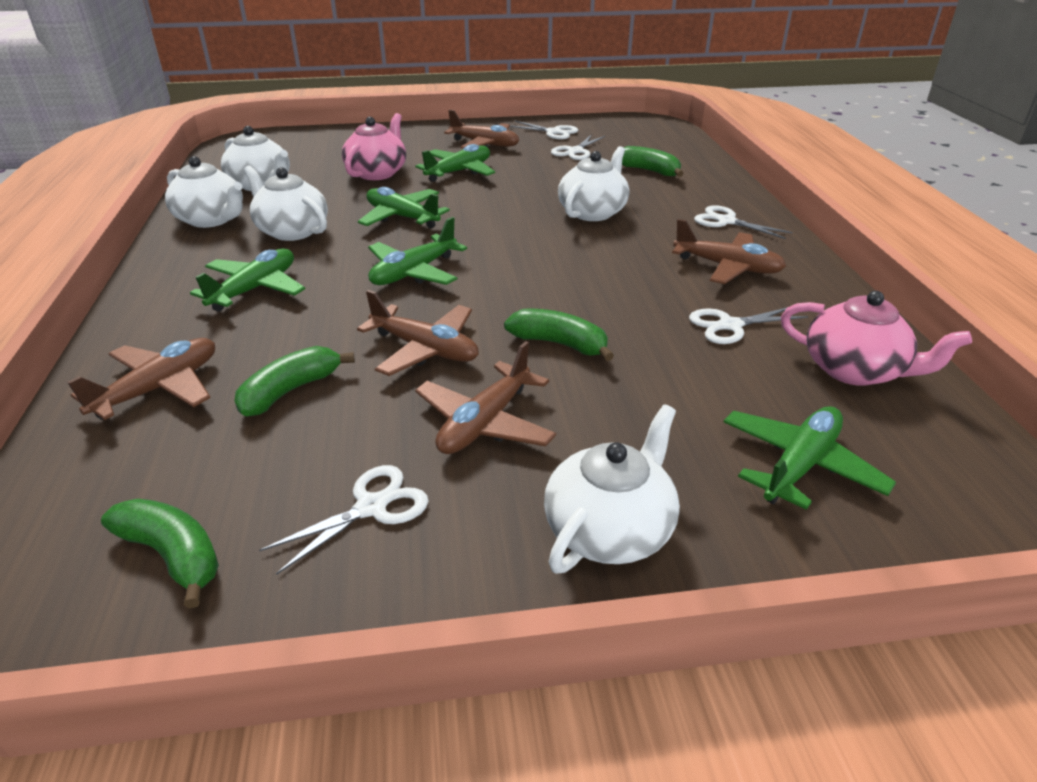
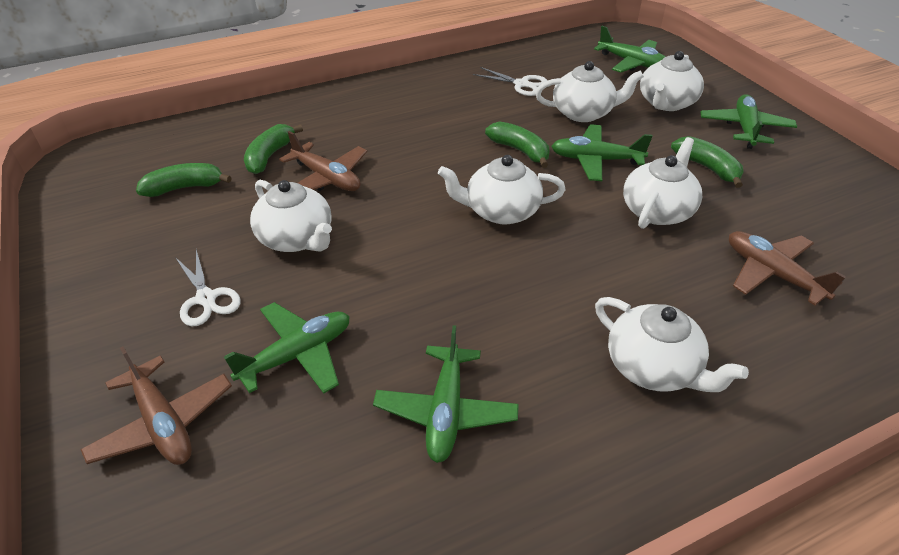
brown plane: [67,338,215,420] [357,290,479,376] [415,341,556,454] [444,110,519,149] [672,219,786,284] = 5 -> [80,346,232,465] [279,131,367,191] [729,231,846,306] = 3
pink teapot: [342,113,406,180] [781,291,972,386] = 2 -> none = 0
white scissors: [259,465,429,575] [510,121,578,139] [551,134,605,160] [689,308,808,344] [694,205,793,239] = 5 -> [175,249,241,326] [473,67,548,96] = 2
white teapot: [165,156,243,228] [221,126,290,191] [244,166,328,241] [544,404,680,574] [558,146,629,221] = 5 -> [250,180,332,252] [438,155,566,225] [535,61,644,122] [595,297,749,392] [623,137,702,229] [640,51,704,111] = 6

